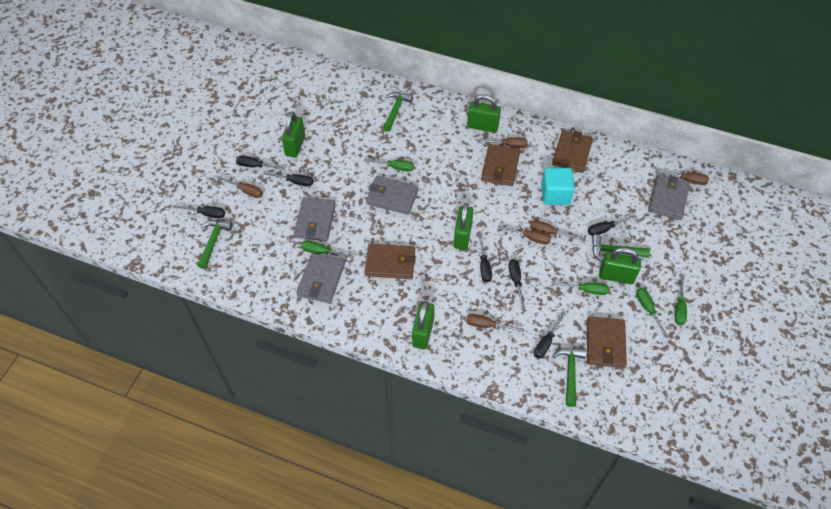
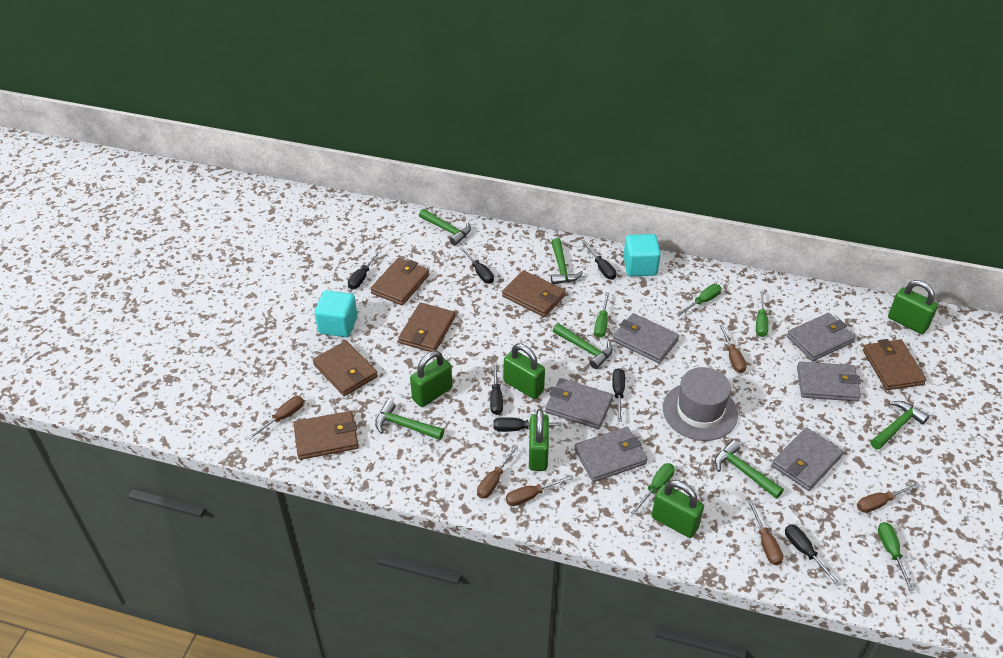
brown wallet: [365,244,416,279] [481,144,520,186] [552,130,593,173] [587,316,627,368] = 4 -> [293,411,359,460] [313,341,378,396] [370,258,429,305] [398,303,455,352] [502,270,566,317] [863,339,927,390] = 6
green hammer: [197,220,233,269] [383,92,413,132] [552,348,587,407] [592,234,650,262] = 4 -> [375,400,444,440] [419,209,471,246] [551,238,583,284] [553,323,613,369] [715,440,784,499] [870,401,929,450] = 6
grey hat: none = 0 -> [663,367,738,441] = 1
grey wallet: [294,197,336,241] [296,253,345,303] [366,176,419,215] [648,174,690,220] = 4 -> [545,378,613,429] [574,427,647,482] [613,313,679,363] [772,427,843,491] [787,313,855,361] [797,362,861,401] = 6
turquoise cube: [541,168,575,205] = 1 -> [315,290,357,337] [623,234,661,276] = 2

